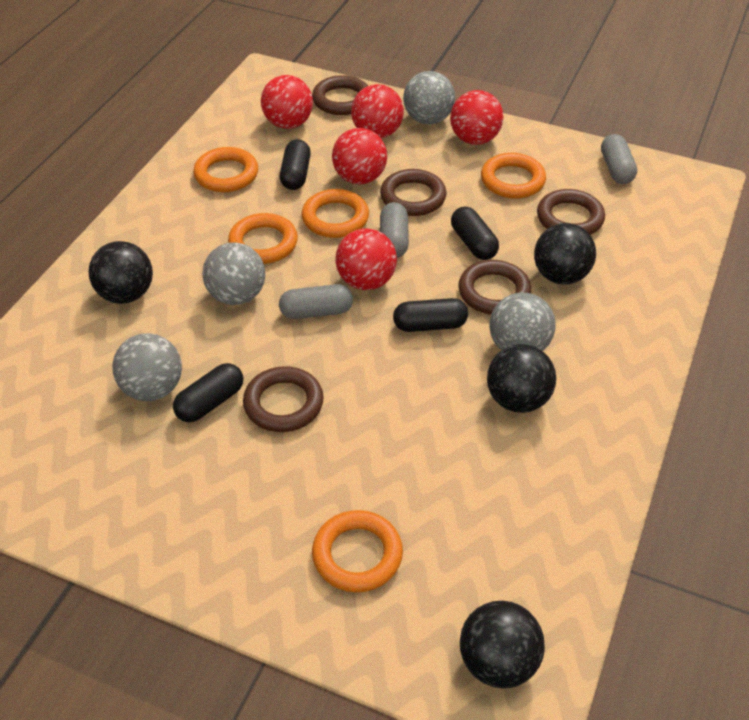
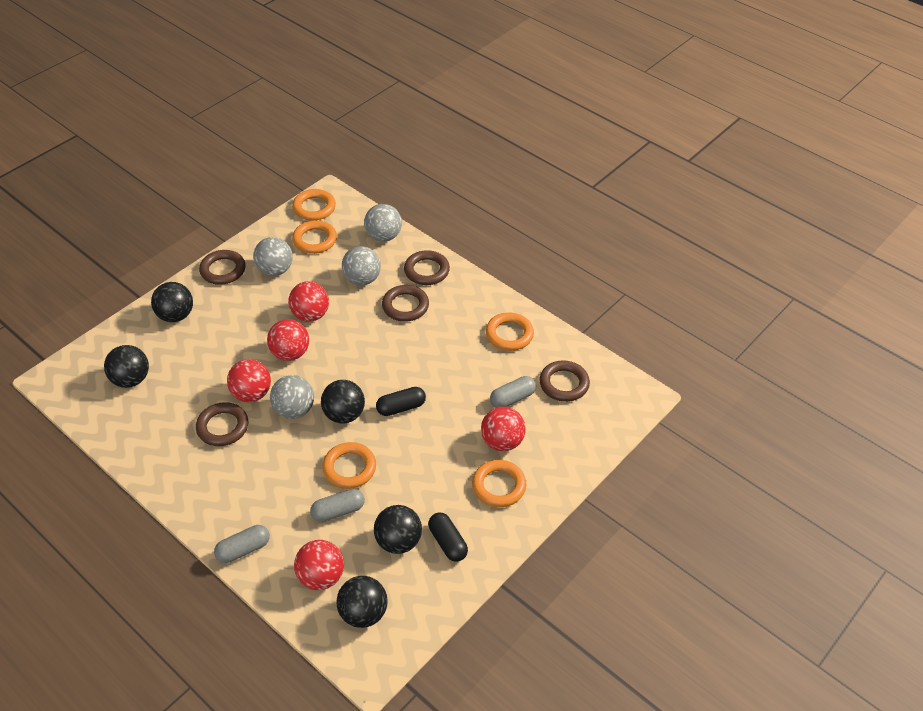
black ball: [88,241,153,304] [460,601,545,688] [487,344,556,413] [534,223,596,284] = 4 -> [104,345,149,388] [151,282,193,322] [321,380,365,423] [337,576,388,628] [374,505,422,554] = 5
black capsule: [173,363,243,422] [280,139,311,190] [393,298,468,332] [451,206,499,260] = 4 -> [376,387,426,416] [428,512,468,562] = 2

